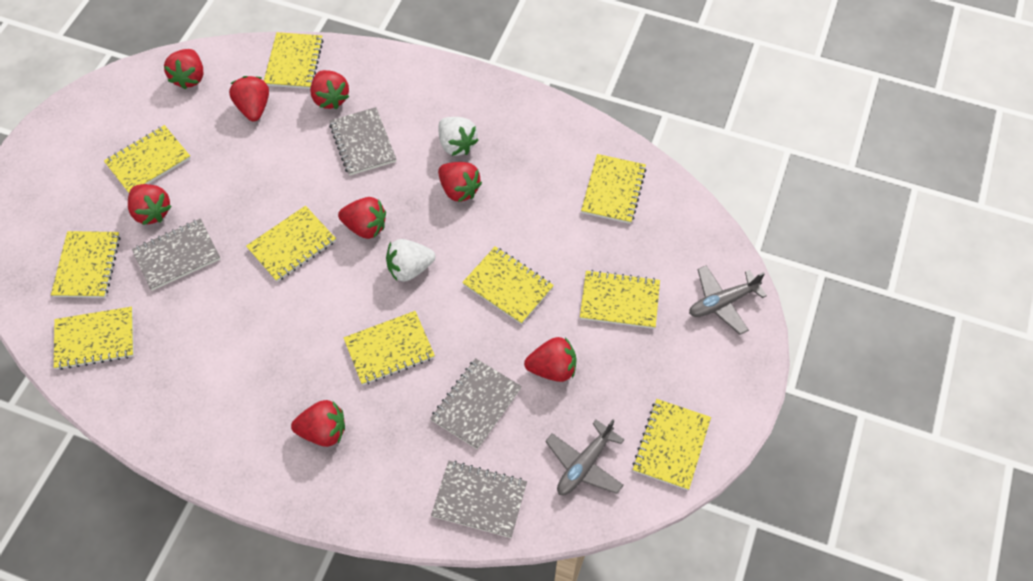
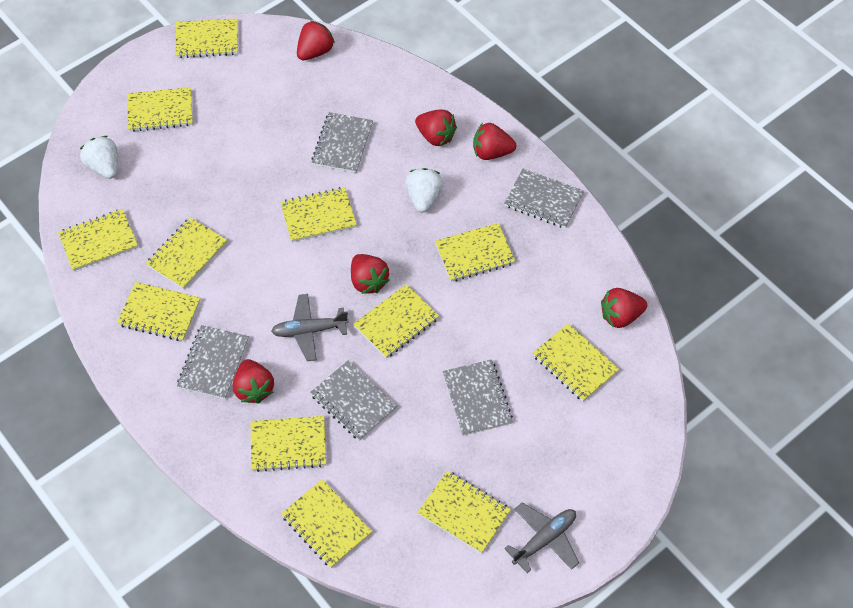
grey notebook: [132,219,220,291] [329,107,396,176] [430,358,522,449] [431,461,527,538] = 4 -> [177,325,249,399] [310,361,397,441] [311,112,373,173] [443,359,513,436] [504,169,584,228] = 5
red strawberry: [128,184,172,225] [164,49,203,90] [229,76,269,121] [291,400,345,447] [310,70,349,109] [338,197,386,239] [438,162,482,202] [524,337,576,382] = 8 -> [233,359,274,404] [297,21,335,60] [351,254,390,294] [415,109,457,146] [473,123,516,160] [601,288,647,328] = 6
yellow notebook: [51,231,121,298] [54,307,134,370] [104,125,191,193] [246,206,336,282] [264,32,323,89] [344,311,435,385] [462,247,554,324] [580,270,660,329] [581,154,647,224] [632,399,711,490] = 10 -> [58,209,138,271] [117,282,201,341] [127,87,193,132] [146,217,227,289] [175,18,238,58] [251,416,326,472] [280,187,357,242] [281,479,372,568] [353,284,439,359] [418,471,511,554] [435,223,515,282] [533,323,619,401] = 12

